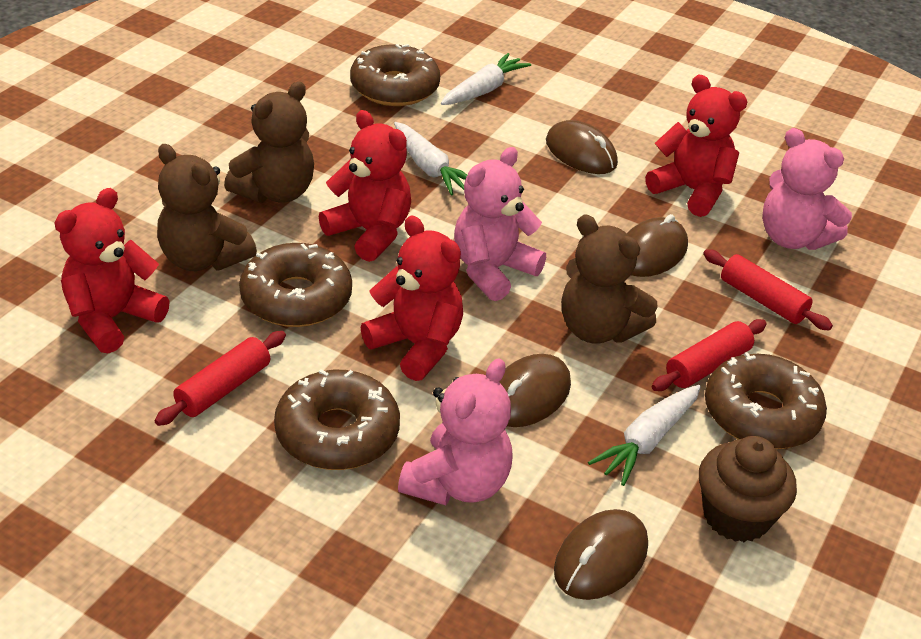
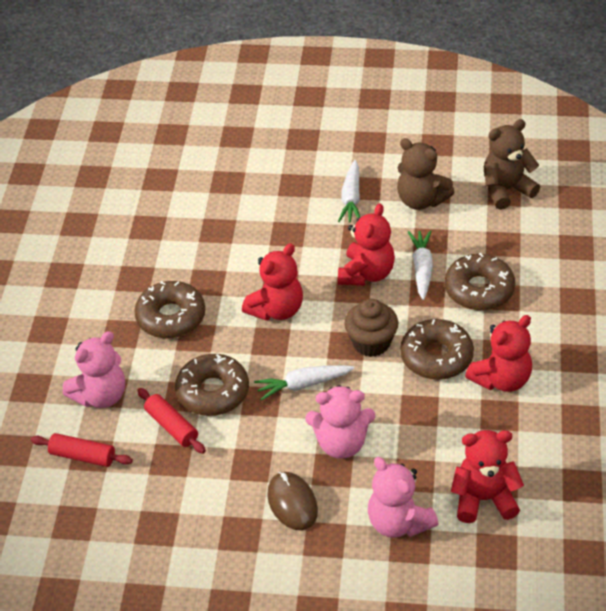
brown mouse: [500,354,571,427] [546,120,618,174] [554,509,648,600] [627,214,688,277] = 4 -> [267,472,318,530] = 1
brown teddy bear: [157,144,257,271] [224,81,314,203] [561,215,657,344] = 3 -> [397,138,454,210] [484,119,540,210] = 2
red rolling pin: [154,331,286,426] [652,319,767,391] [703,249,833,331] = 3 -> [31,433,133,467] [137,388,206,454] = 2

